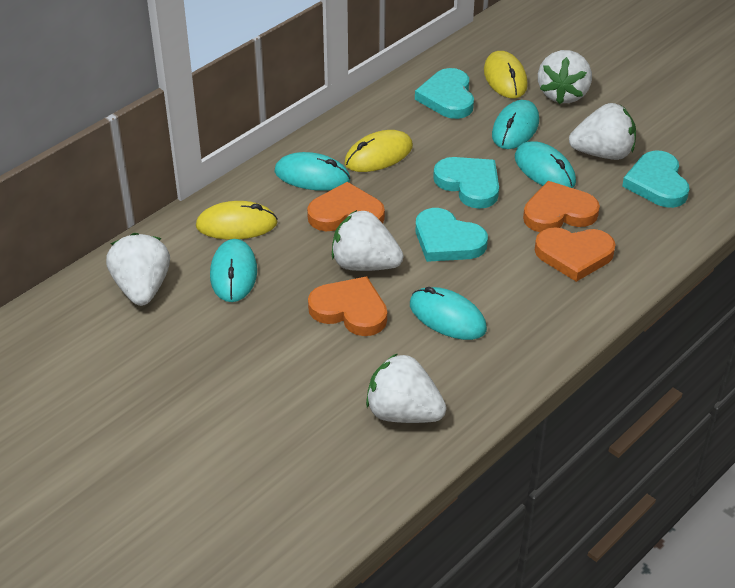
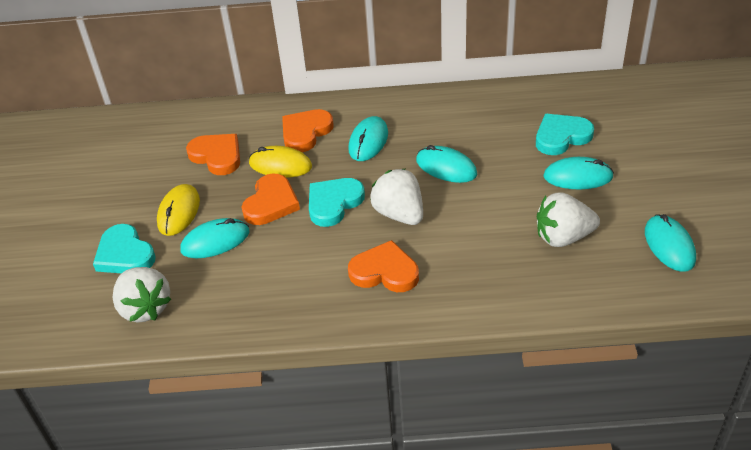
turquoise heart: [415,68,474,119] [416,208,488,262] [433,157,499,209] [622,150,689,208] = 4 -> [93,224,156,273] [309,178,365,227] [536,114,594,155] = 3
white strawberry: [106,233,170,306] [332,210,404,271] [366,353,447,423] [538,50,592,104] [569,103,636,160] = 5 -> [113,267,171,323] [370,169,423,225] [537,192,600,247] = 3
yellow mouse: [196,201,278,240] [344,130,413,172] [484,51,528,98] = 3 -> [157,184,200,236] [249,146,312,178] = 2

